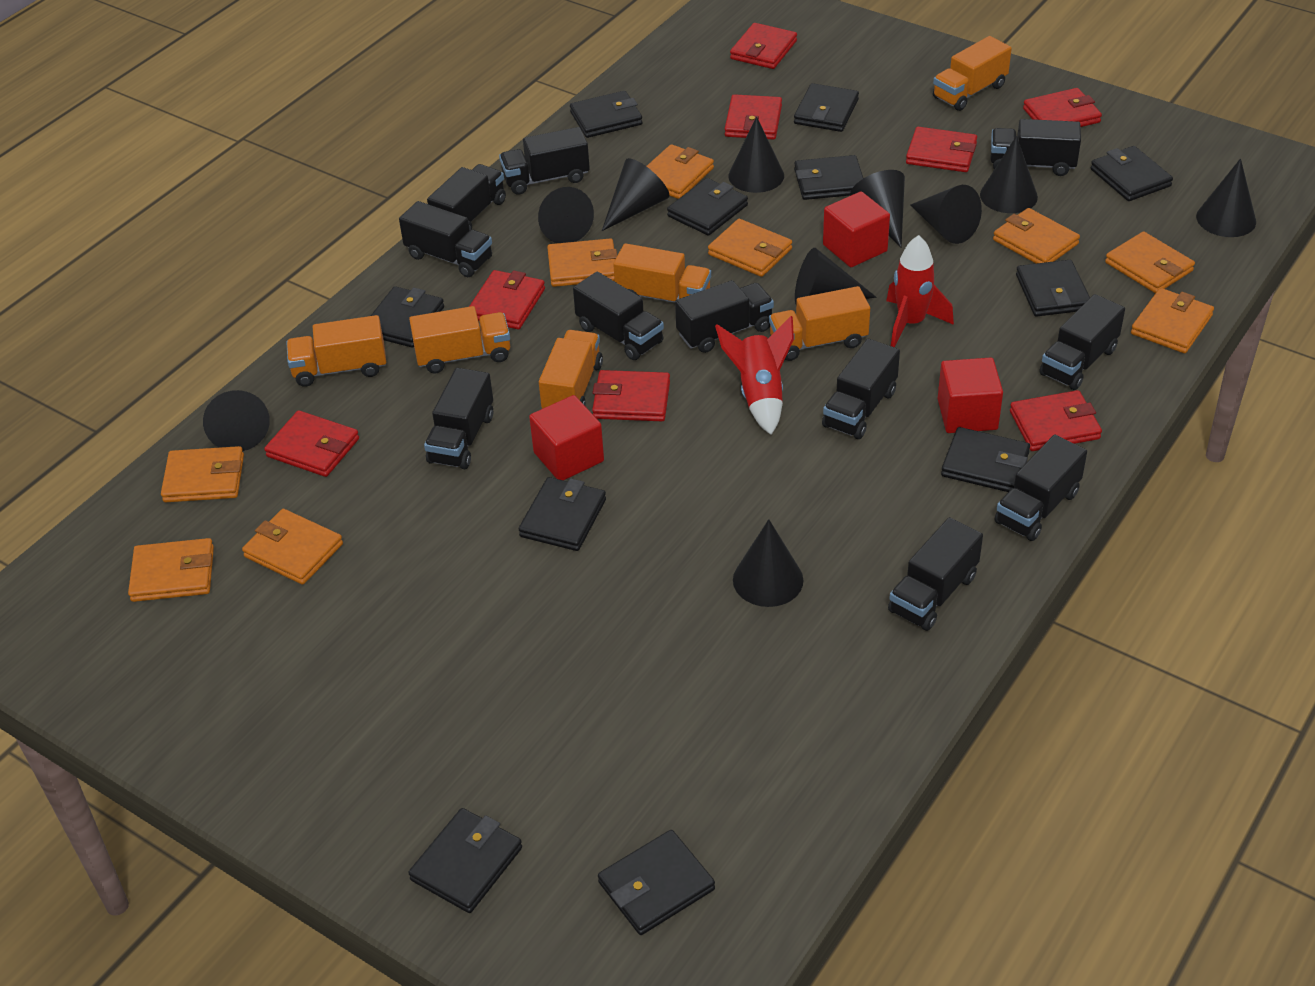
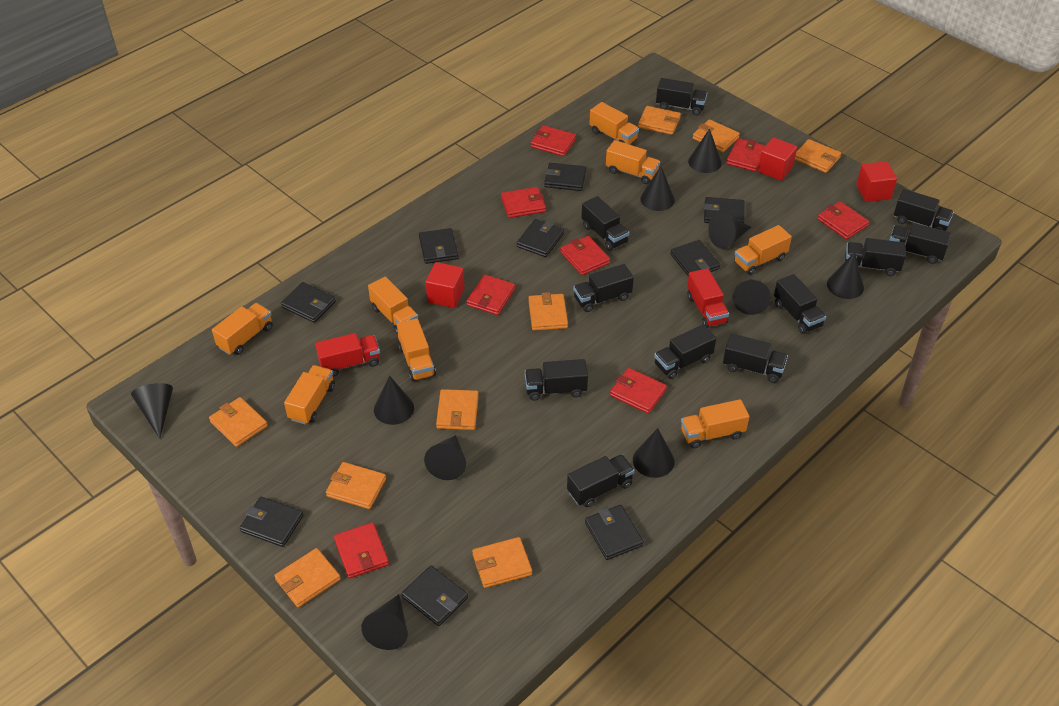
black wallet: [371,286,444,348] [408,808,522,913] [519,477,606,551] [570,91,642,138] [598,830,715,935] [667,178,748,236] [794,83,859,132] [794,155,863,200] [941,427,1030,492] [1016,260,1090,317] [1091,146,1173,201] = 11 -> [240,497,303,547] [281,282,336,323] [402,565,468,626] [419,228,459,264] [517,219,564,257] [544,163,586,191] [585,505,644,560] [670,240,720,276] [704,197,745,223] = 9
orange truck: [286,315,386,387] [409,306,510,373] [539,330,603,409] [613,243,711,303] [769,286,870,361] [933,36,1012,111] = 6 -> [212,303,273,355] [284,365,335,425] [368,276,418,335] [397,318,436,381] [589,102,639,144] [606,140,660,184] [681,399,750,448] [734,225,792,275] = 8
red rocket: [715,316,794,435] [886,235,954,347] = 2 -> none = 0
red truck: none = 0 -> [315,333,380,377] [687,268,729,328] = 2

